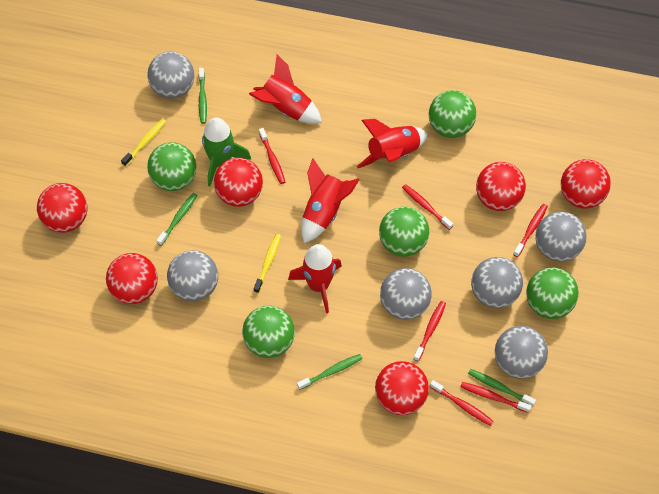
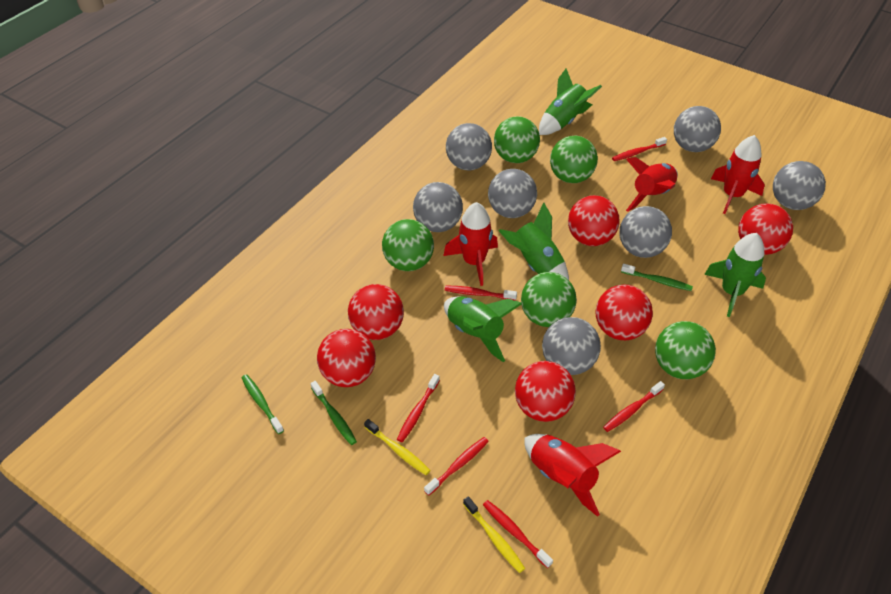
green rocket: [202,117,251,186] = 1 -> [444,296,522,362] [499,203,569,280] [539,68,602,135] [704,233,766,317] = 4
green toothbrush: [156,193,198,246] [199,68,207,124] [297,354,362,390] [468,369,536,407] = 4 -> [241,374,284,434] [310,381,357,445] [621,264,693,291] = 3
grey ball: [147,51,194,99] [167,250,218,301] [380,268,432,320] [471,257,523,308] [495,326,548,379] [535,211,587,262] = 6 -> [413,182,463,232] [446,123,492,170] [488,169,537,218] [542,317,601,375] [619,206,672,258] [674,106,721,152] [773,161,826,210] = 7

